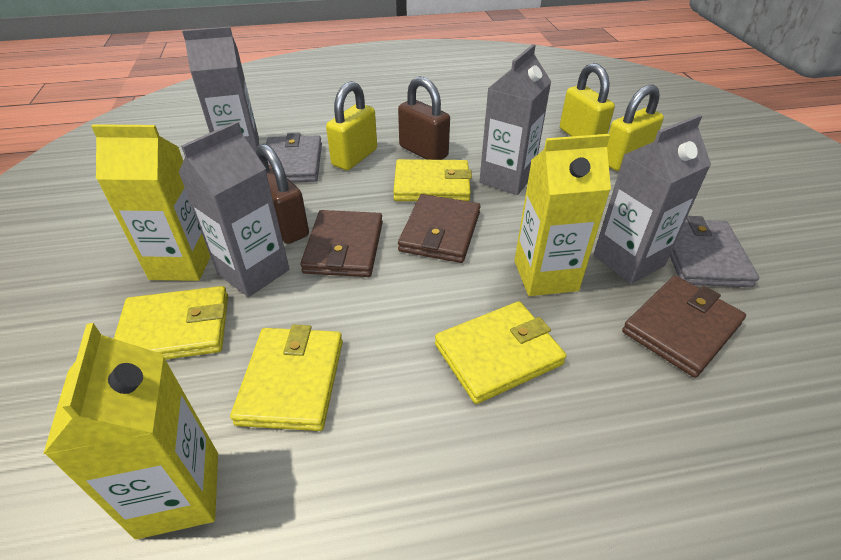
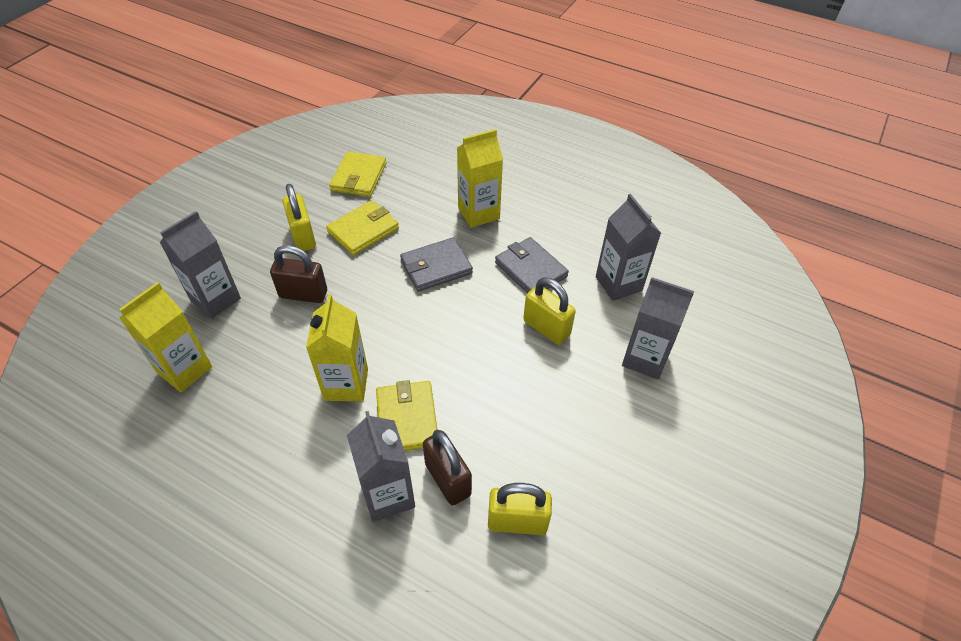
brown wallet: [300,210,383,277] [398,194,481,263] [622,276,746,378] = 3 -> none = 0
yellow wallet: [114,286,228,360] [230,325,343,431] [393,159,472,201] [435,301,566,404] = 4 -> [326,200,399,255] [329,151,386,197] [376,380,437,451] = 3

